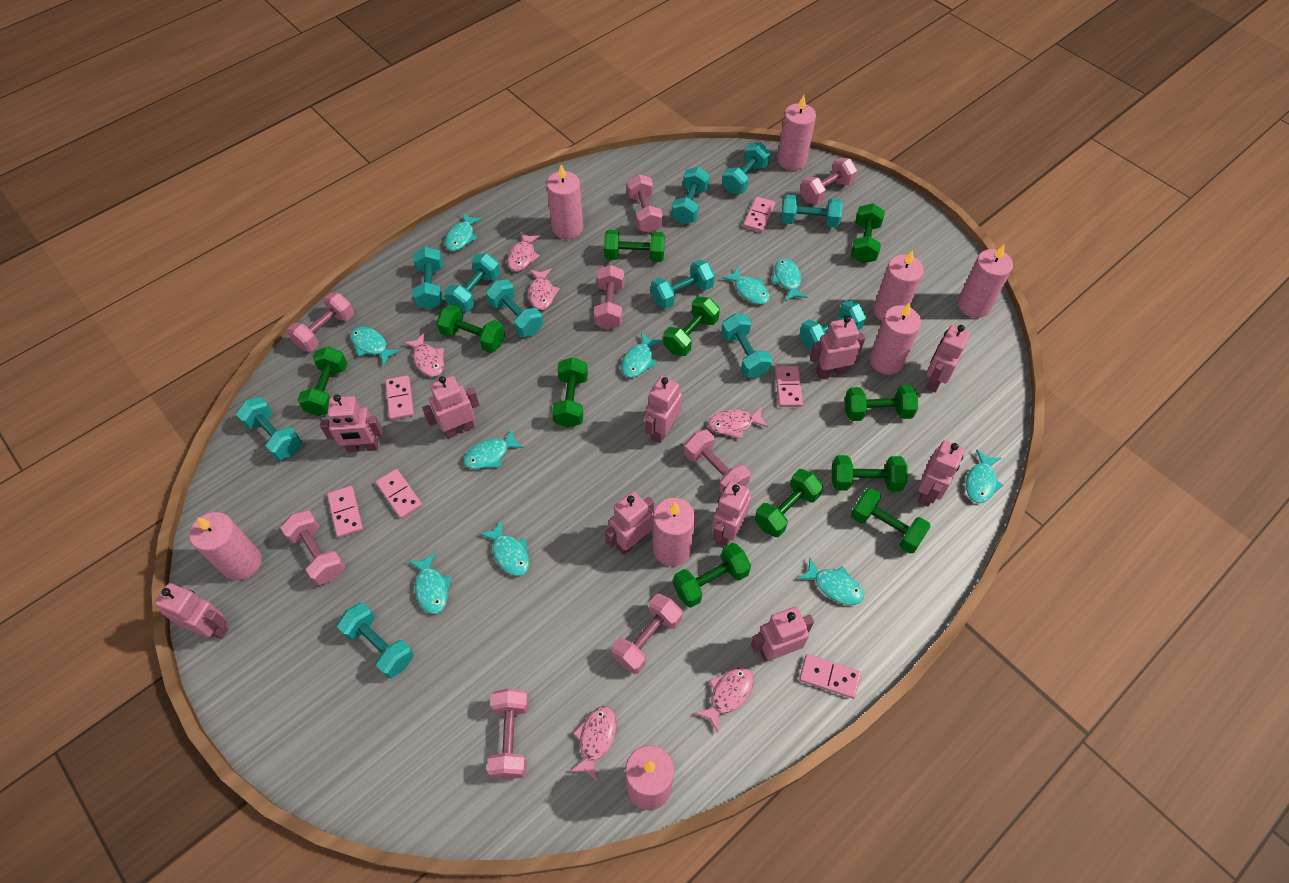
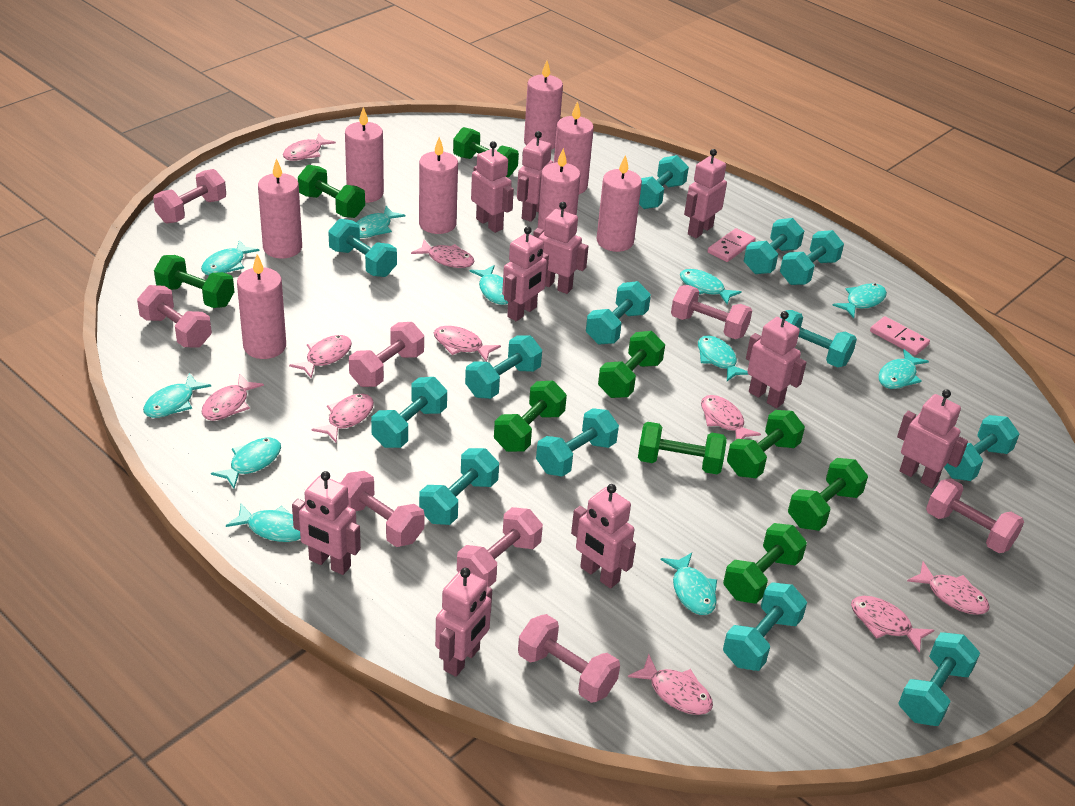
green dumbbell: [298,347,347,416] [436,304,505,353] [552,357,588,428] [604,230,665,262] [663,297,720,356] [673,543,751,608] [755,469,823,537] [832,455,908,492] [845,385,918,421] [851,203,885,263] [851,488,931,554] = 11 -> [154,255,234,308] [298,165,365,218] [453,127,519,178] [494,381,567,452] [598,331,665,398] [638,422,727,474] [723,523,807,604] [727,410,805,478] [788,458,868,531] = 9
pink domino: [327,486,363,538] [376,469,422,519] [385,375,414,420] [743,197,775,233] [775,366,803,407] [799,654,861,699] = 6 -> [708,228,755,262] [870,316,930,355] = 2
pink fish: [403,333,444,377] [507,232,541,271] [528,268,560,310] [569,706,617,781] [695,667,754,732] [708,407,768,439] = 6 -> [202,374,264,421] [283,134,336,161] [289,335,352,378] [311,394,374,442] [411,240,474,268] [434,326,501,362] [628,654,713,715] [701,395,761,439] [851,596,934,653] [907,562,990,615] = 10
turquoise dumbbell: [236,397,302,460] [337,603,414,678] [413,246,443,310] [444,253,500,312] [486,279,543,337] [651,259,715,309] [671,167,710,224] [721,314,772,378] [722,143,771,194] [781,195,843,228] [799,300,866,350] = 11 -> [328,219,397,277] [371,377,447,448] [419,448,499,525] [465,335,542,399] [536,408,619,477] [586,281,651,344] [639,155,689,209] [723,582,807,671] [744,218,804,274] [780,230,844,285] [780,310,857,367] [898,632,980,726] [944,415,1019,481] = 13
turquoise fish: [350,327,401,366] [409,552,452,614] [445,213,482,251] [463,429,524,469] [480,520,529,576] [621,332,662,378] [722,267,770,305] [771,258,808,301] [798,558,864,605] [966,449,1003,503] = 10 -> [143,373,211,418] [201,240,260,275] [211,438,281,489] [226,503,301,542] [356,206,405,238] [469,265,508,305] [661,553,717,615] [680,269,742,304] [698,335,749,381] [832,283,887,318] [878,349,929,389] = 11

